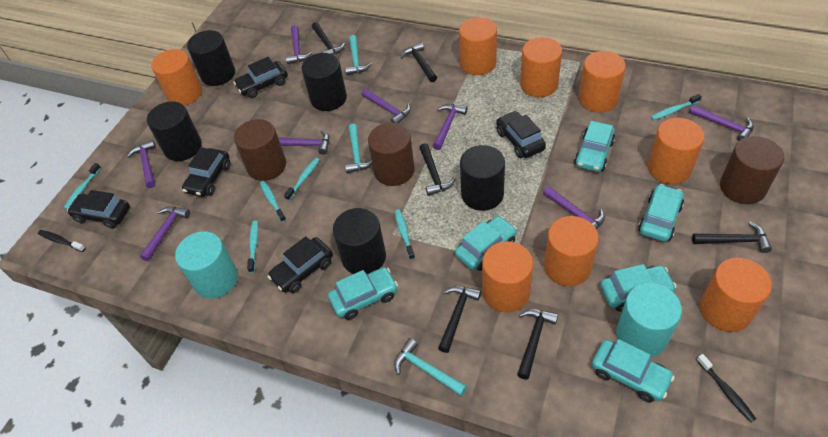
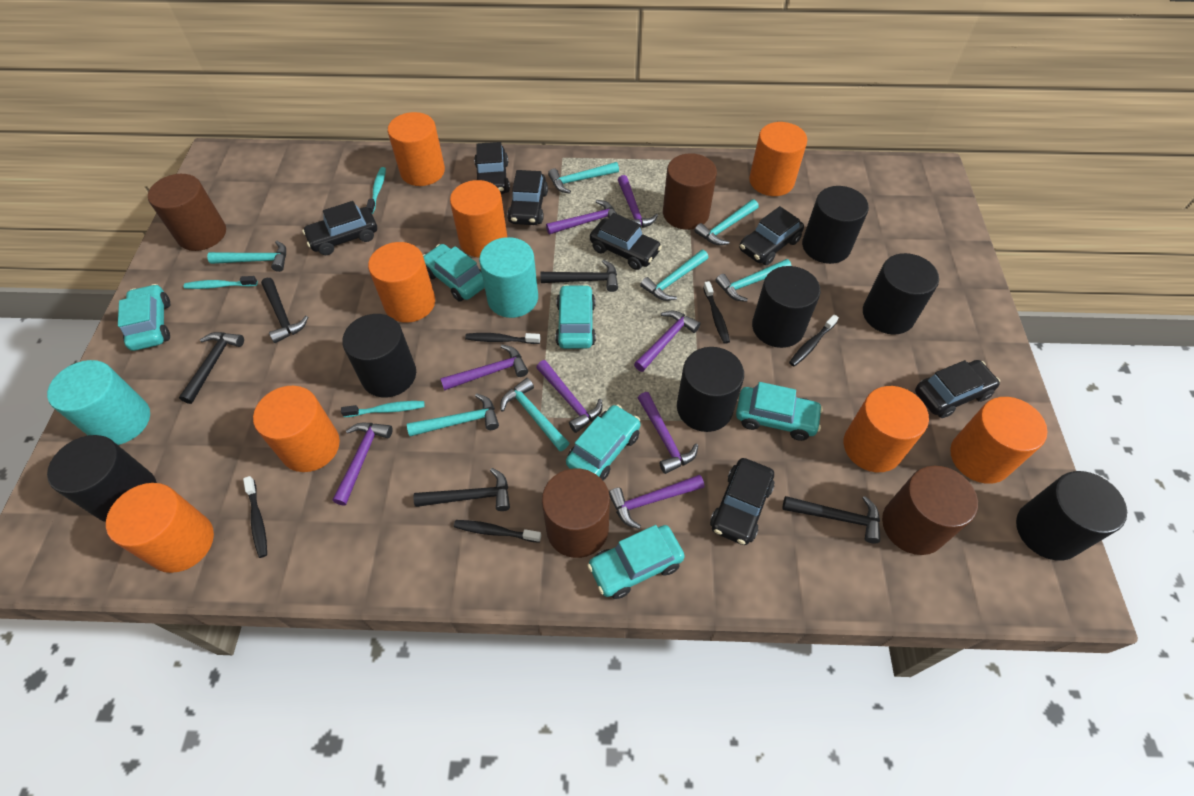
black car: [67,190,130,229] [182,147,230,197] [234,57,288,98] [268,236,333,293] [496,111,546,158] = 5 -> [302,201,377,255] [474,142,510,194] [507,170,548,225] [590,213,662,270] [710,458,774,545] [739,206,804,265] [915,360,1000,418] = 7
black cylinder: [147,101,202,161] [187,30,235,86] [301,53,347,111] [333,208,386,274] [460,145,505,211] = 5 -> [47,435,157,522] [342,314,416,398] [677,347,744,432] [752,266,821,348] [802,186,869,264] [863,253,939,335] [1016,471,1127,561] = 7
black hammer: [312,22,345,55] [401,42,437,82] [419,143,455,196] [438,286,481,353] [517,309,558,380] [692,222,772,253] = 6 -> [179,332,244,404] [261,278,308,343] [414,468,510,511] [540,260,618,292] [782,496,880,543] = 5
black toothbrush: [38,230,86,252] [697,354,756,422] = 2 -> [243,476,267,558] [454,520,541,543] [465,333,541,344] [703,281,730,344] [789,315,839,366] = 5
brown cylinder: [234,119,286,181] [368,123,415,186] [720,136,784,204] = 3 -> [148,174,226,251] [542,468,610,558] [663,153,717,230] [882,466,978,555] = 4
turquoise hammer: [345,35,372,75] [345,124,372,174] [394,338,467,396] = 3 -> [207,241,286,272] [407,393,499,436] [500,378,569,451] [548,162,619,194] [640,250,709,301] [694,199,759,245] [716,259,792,302] = 7
turquoise toothbrush: [64,163,101,209] [247,221,258,273] [260,181,286,222] [284,158,320,201] [395,209,415,260] [651,94,702,120] = 6 -> [184,276,258,289] [341,401,425,417] [366,167,386,214] = 3

